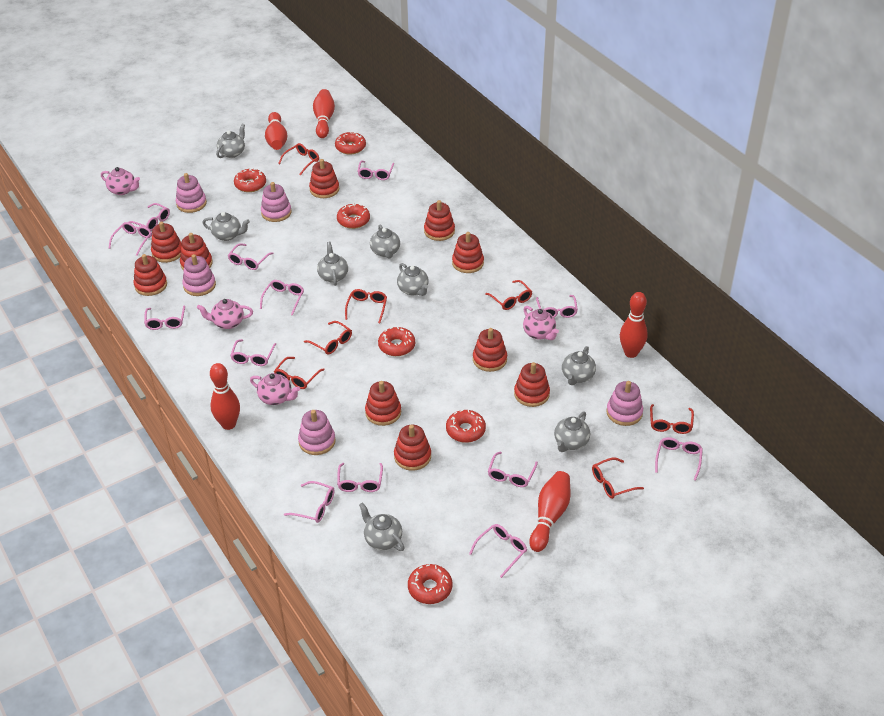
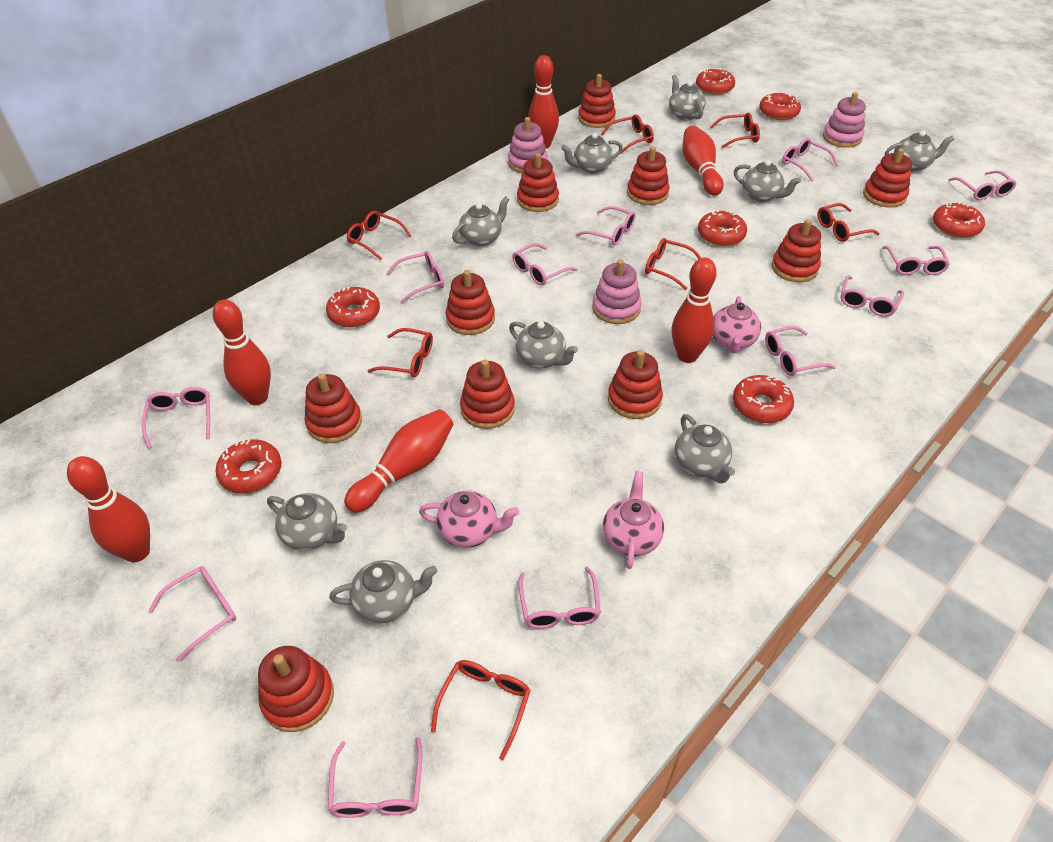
grey teapot: [203,212,250,241] [216,123,245,158] [317,242,348,286] [359,502,405,551] [370,224,400,259] [397,263,429,296] [554,412,590,452] [562,346,596,385] = 8 -> [267,493,347,551] [329,560,438,623] [452,196,510,247] [509,321,578,368] [561,133,623,174] [669,75,706,120] [675,414,735,483] [734,160,801,202] [885,131,954,172] = 9
pink glasses: [108,222,152,256] [129,203,170,231] [144,306,185,330] [228,243,274,270] [230,339,276,366] [260,280,304,316] [284,481,335,523] [337,463,383,492] [357,161,394,180] [469,524,527,578] [488,452,538,487] [536,295,578,318] [655,437,703,481] = 13 -> [142,387,210,448] [148,566,236,662] [328,737,422,818] [386,251,444,303] [512,243,578,285] [519,566,601,629] [576,206,635,245] [765,326,836,376] [782,138,838,181] [841,275,904,317] [882,246,950,275] [949,170,1017,200] = 12
pink stacking toy: [176,173,207,213] [182,254,216,296] [261,182,292,222] [298,410,336,455] [606,381,643,426] = 5 -> [508,117,548,173] [592,259,641,324] [823,92,866,148] = 3
pink teapot: [101,167,140,195] [197,299,253,329] [250,373,300,405] [523,306,559,340] = 4 -> [419,491,519,548] [603,471,664,569] [713,296,761,353] = 3
red bowling pin: [210,363,240,430] [265,112,287,150] [313,89,335,138] [529,471,570,552] [620,292,648,358] = 5 -> [67,456,150,562] [213,299,271,405] [344,409,454,513] [528,55,559,148] [672,257,717,363] [682,125,723,196] = 6
red donut: [234,168,266,192] [335,132,366,155] [337,203,370,229] [378,327,415,356] [408,564,452,604] [446,410,486,443] = 6 -> [215,439,281,493] [326,287,380,328] [696,68,735,95] [698,210,747,246] [733,375,794,423] [759,92,801,120] [933,202,985,238] = 7

